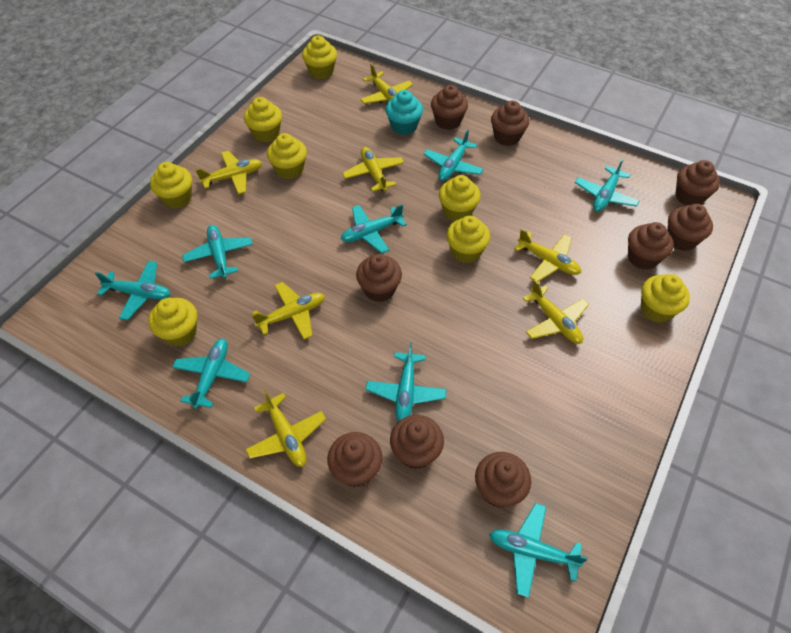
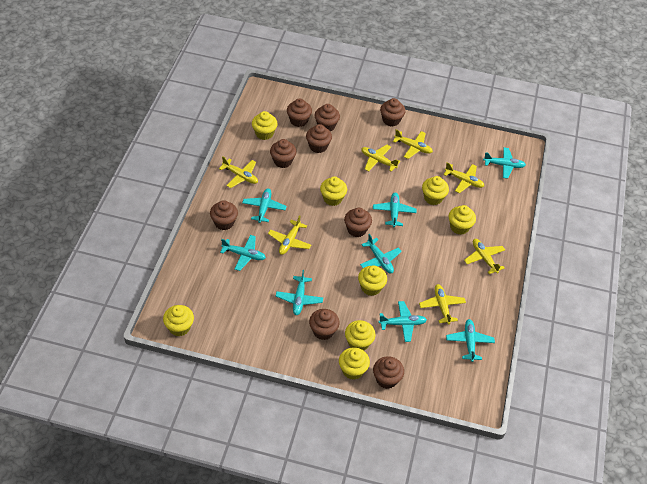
turquoise cupcake: [386,90,423,135] = 1 -> none = 0

